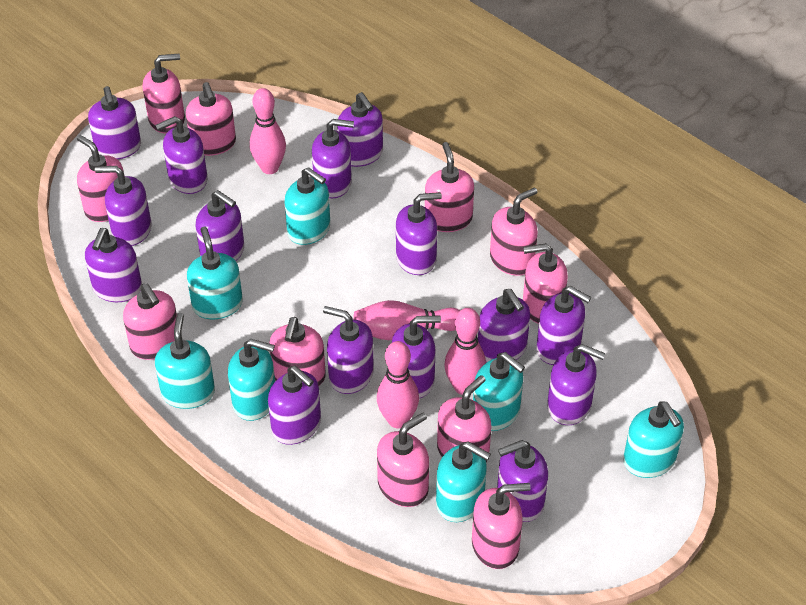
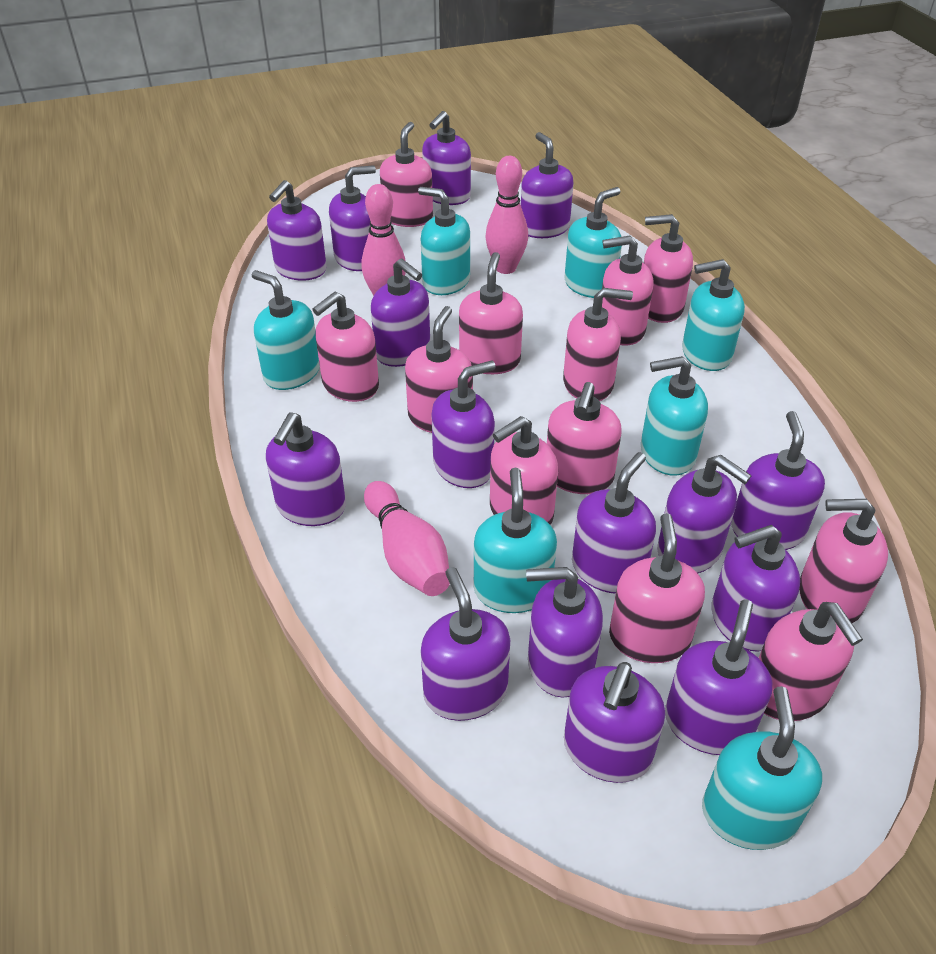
pink bowling pin: [250,88,286,174] [353,300,461,340] [377,341,419,428] [444,308,486,395] = 4 -> [361,184,406,296] [364,481,450,596] [485,156,528,274] = 3
pink soap dispenser: [77,135,125,222] [123,283,177,360] [143,54,185,134] [186,82,236,156] [269,317,326,386] [377,413,429,507] [425,142,474,232] [437,375,491,462] [472,483,530,569] [490,187,538,276] [523,243,568,324] = 11 -> [312,292,379,402] [380,122,433,227] [405,306,473,433] [459,252,523,374] [490,416,558,525] [547,382,622,494] [563,288,633,401] [602,236,653,346] [609,513,705,663] [644,214,693,323] [759,602,863,721] [799,499,888,623] = 12

